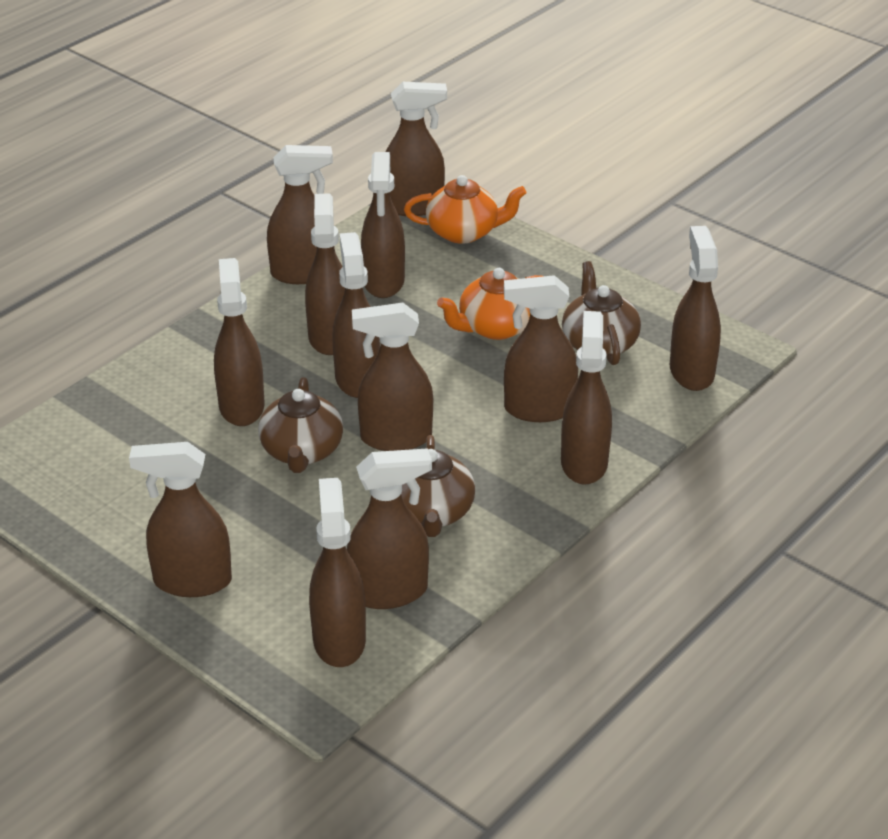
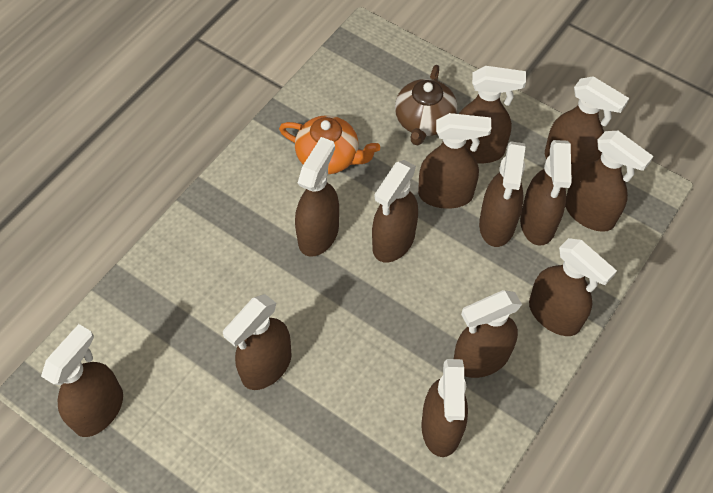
brown teapot: [258,377,343,473] [401,435,475,537] [562,261,641,365] = 3 -> [395,65,457,145] = 1
orange teapot: [404,175,526,244] [437,268,543,340] = 2 -> [279,115,380,174] = 1

